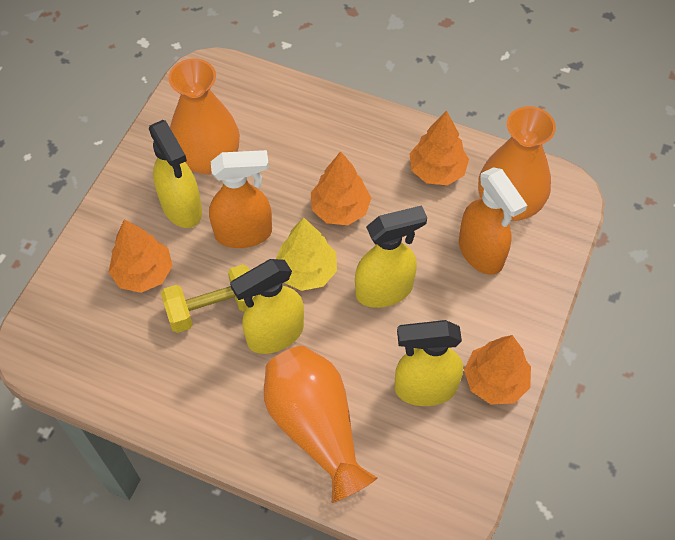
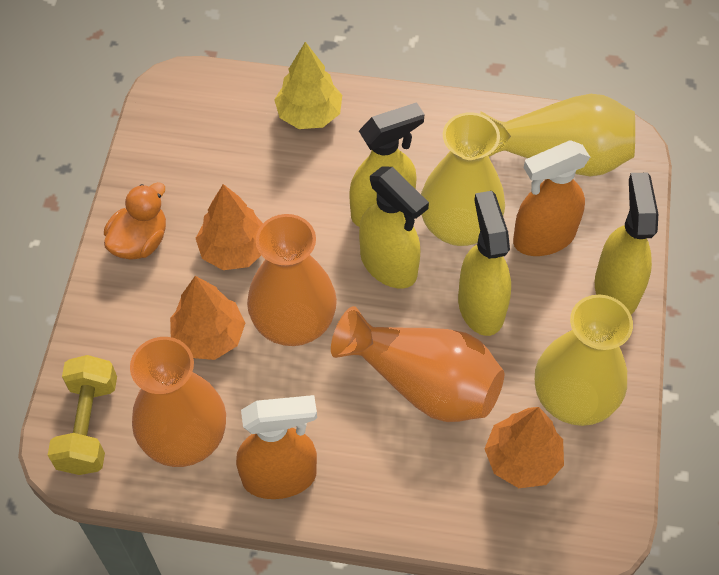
orange duck: none = 0 -> [104,182,166,260] = 1
orange tree: [109,219,173,293] [311,151,371,225] [409,111,469,185] [464,335,531,404] = 4 -> [170,276,245,360] [196,184,263,270] [484,407,564,488] = 3
yellow vase: none = 0 -> [421,112,505,246] [480,94,635,176] [535,294,633,426] = 3

